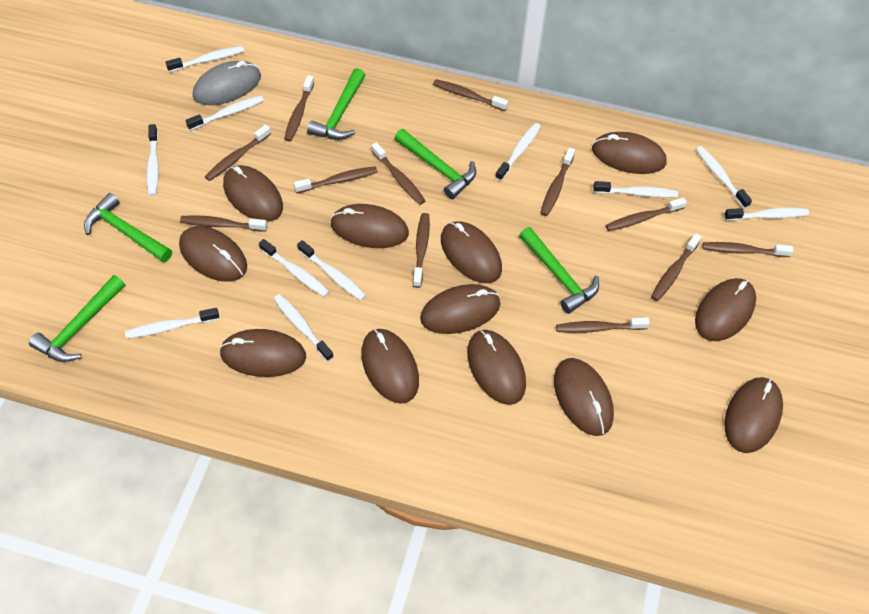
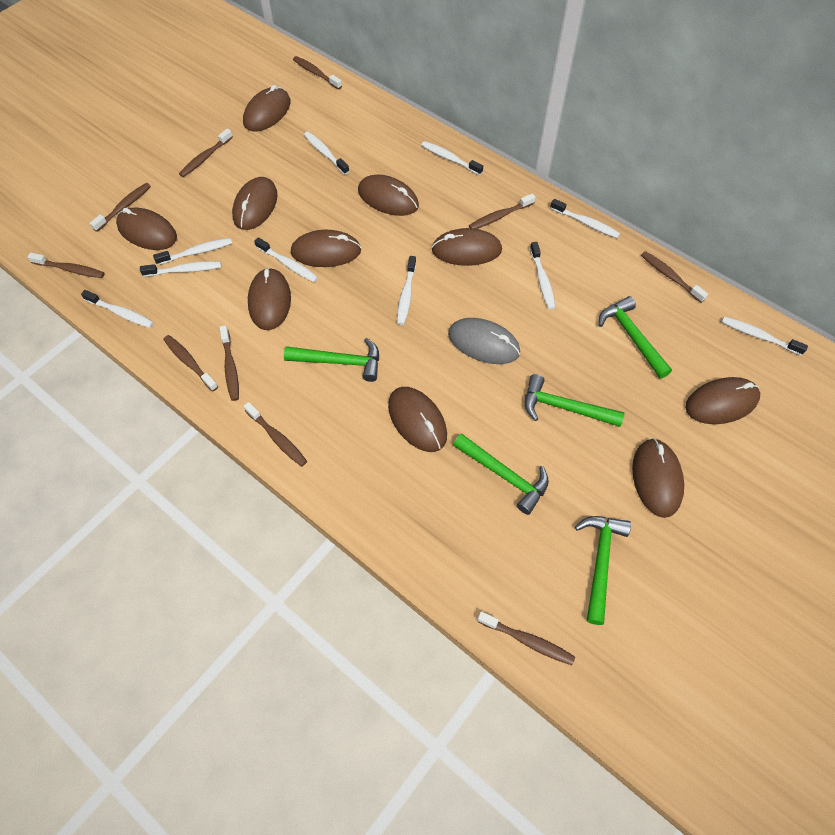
brown mouse: [179,226,247,282] [219,329,306,377] [223,165,283,222] [331,204,409,248] [361,329,419,404] [420,284,500,334] [441,221,502,283] [467,330,526,405] [554,358,614,436] [592,132,667,174] [695,278,756,341] [724,377,783,453] = 12 -> [116,207,177,250] [232,177,277,230] [243,85,290,132] [248,268,291,330] [291,230,361,267] [358,175,419,216] [388,387,447,452] [431,228,502,266] [632,438,684,518] [685,377,760,424] = 10
brown toothbrush: [180,215,267,232] [205,124,271,181] [284,75,315,141] [294,166,377,193] [371,142,425,205] [413,213,430,288] [433,79,508,111] [540,148,575,216] [556,317,650,333] [606,197,687,231] [651,233,702,301] [702,242,793,257] = 12 -> [28,253,105,278] [90,183,151,232] [163,335,218,391] [179,129,233,177] [220,325,239,401] [243,402,307,467] [293,56,342,90] [469,193,536,229] [477,611,575,665] [641,251,708,303] = 10
white toothbrush: [125,308,219,338] [146,124,159,196] [166,46,244,72] [185,95,264,131] [259,239,330,297] [274,294,334,362] [297,240,366,301] [495,123,541,181] [593,181,678,198] [696,146,752,209] [724,208,809,221] = 11 -> [81,290,154,328] [140,261,221,277] [153,238,232,265] [254,237,318,282] [304,132,349,175] [397,256,416,325] [421,141,483,175] [530,242,555,310] [550,199,620,238] [722,316,808,356] = 10

